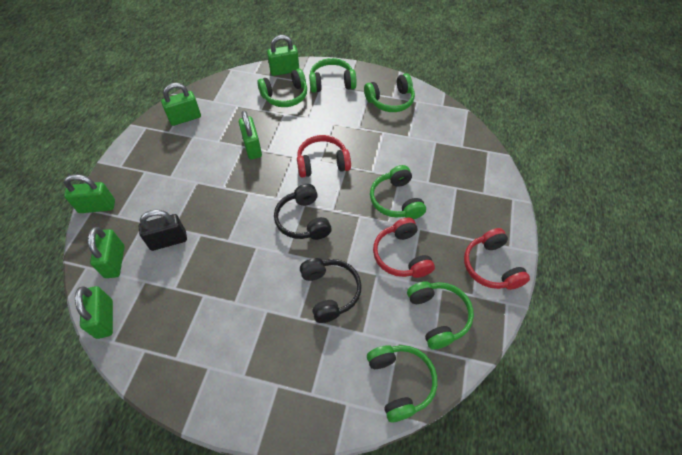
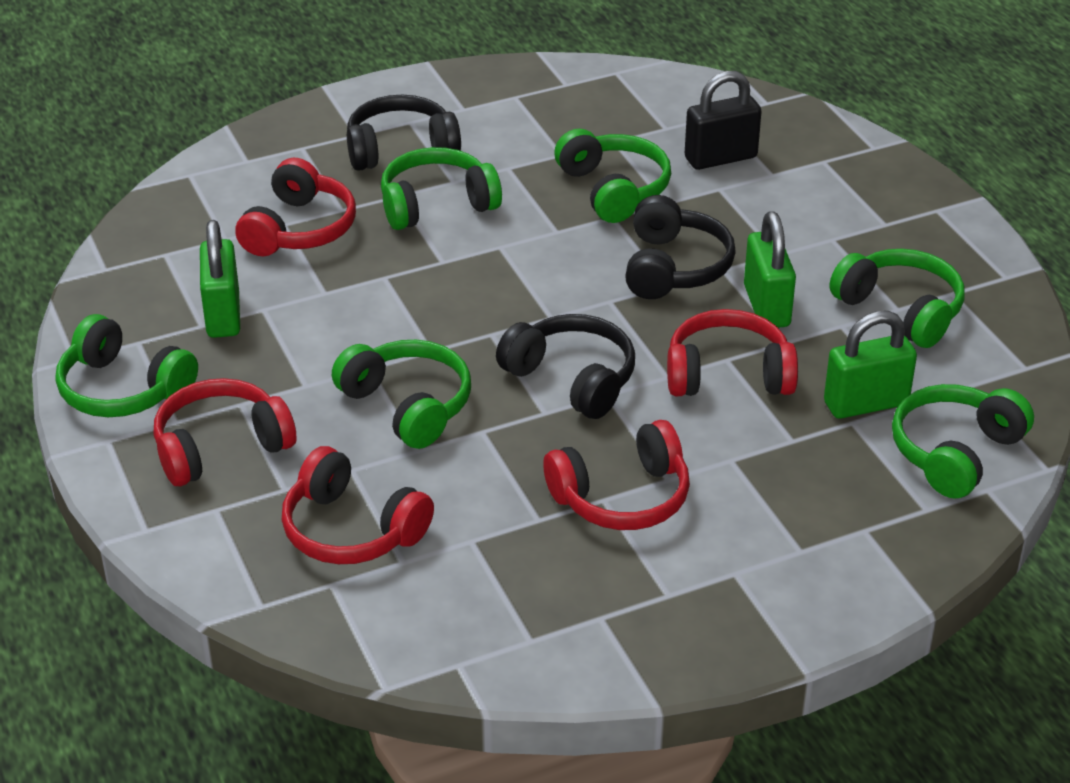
black headphones: [274,184,332,240] [300,258,362,323] = 2 -> [347,95,461,171] [496,314,635,419] [625,195,736,299] = 3
green padlock: [64,174,115,213] [75,286,113,339] [88,227,125,278] [161,83,201,126] [239,111,262,159] [267,35,299,76] = 6 -> [200,220,240,338] [744,211,796,328] [824,311,917,419] = 3
red headphones: [297,135,351,177] [373,218,435,278] [464,228,530,290] = 3 -> [153,378,297,486] [235,158,356,256] [282,446,434,564] [543,420,690,530] [667,309,798,396] = 5

